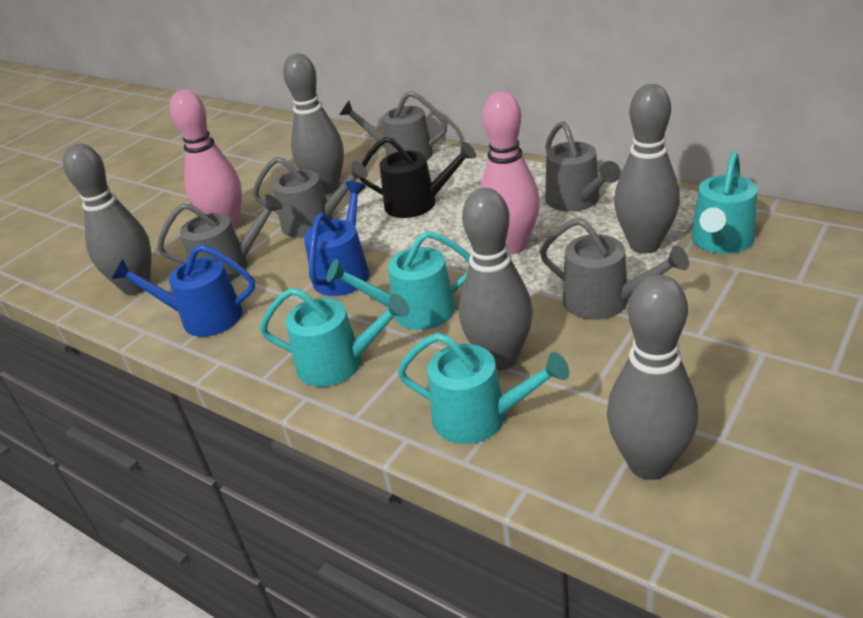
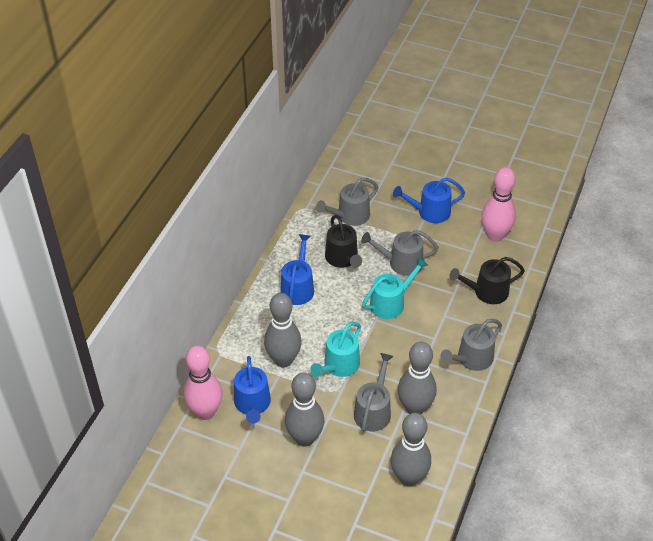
black watering can: [360,137,476,218] = 1 -> [325,215,362,268] [449,257,525,304] = 2
blue watering can: [112,245,255,337] [304,181,370,296] = 2 -> [234,356,271,424] [280,234,314,305] [393,177,465,223] = 3
grey bowling pin: [63,143,151,295] [283,53,344,194] [459,188,533,370] [607,274,698,480] [614,84,680,253] = 5 -> [264,293,302,368] [285,373,324,447] [391,413,431,486] [398,341,437,414] = 4
grey watering can: [157,194,283,281] [253,157,368,238] [340,91,447,160] [540,218,689,320] [545,121,621,212] = 5 -> [316,178,379,226] [354,353,394,431] [361,230,439,276] [440,319,502,371] = 4
turquoise watering can: [260,288,410,387] [326,231,470,330] [397,333,569,444] [691,152,757,254] = 4 -> [310,322,361,377] [362,257,428,319] = 2

